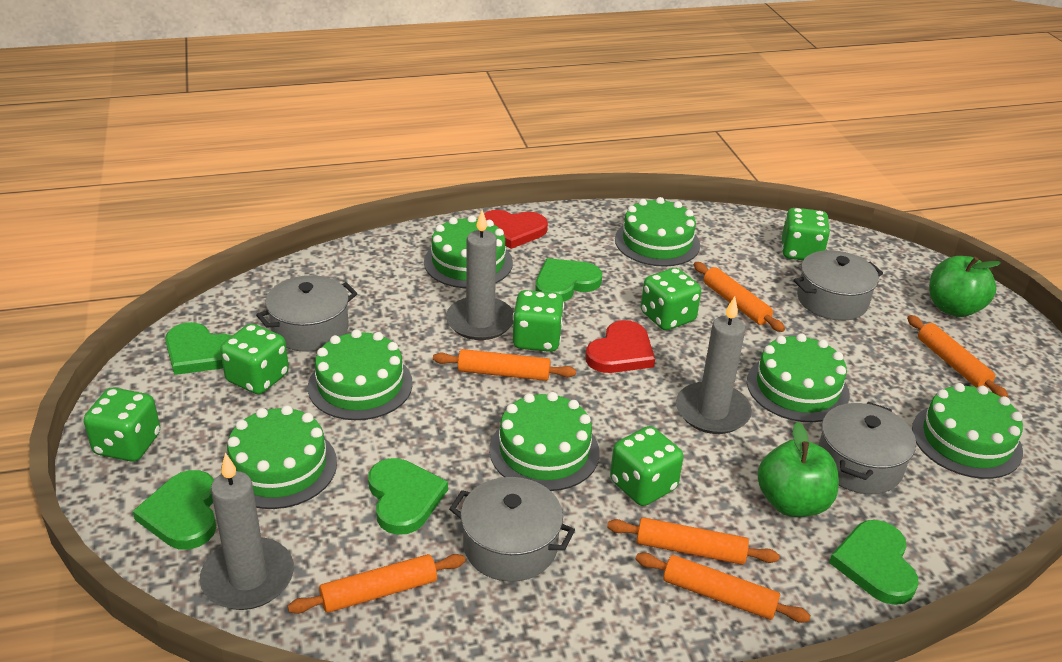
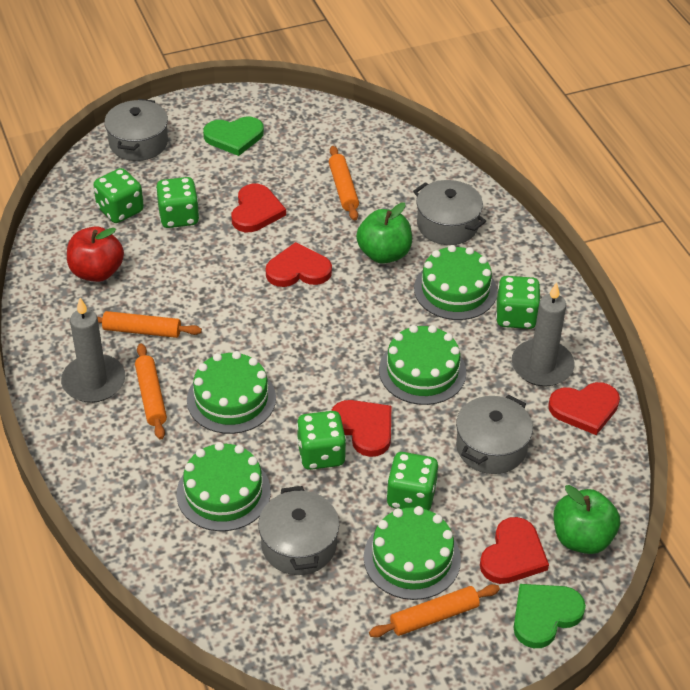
green cake: [221,405,337,509] [308,329,413,420] [424,215,513,288] [489,392,600,491] [615,197,700,267] [747,333,850,422] [912,383,1023,479] = 7 -> [176,442,271,531] [187,351,276,434] [364,506,461,600] [379,325,466,405] [414,245,497,320] = 5
green dice: [83,388,160,462] [220,324,289,394] [513,290,564,352] [610,426,683,506] [641,268,701,330] [782,208,830,260] = 6 -> [93,168,144,223] [156,177,200,228] [297,411,346,470] [386,452,438,510] [496,276,541,329] = 5
green heart: [133,470,216,550] [165,322,232,375] [368,458,448,535] [535,258,602,302] [829,520,919,605] = 5 -> [203,117,264,156] [514,584,586,648] = 2
grey candle: [200,453,294,610] [446,210,514,340] [676,296,752,434] = 3 -> [61,298,125,403] [512,282,575,387] = 2
orange rolling pin: [288,554,465,614] [433,349,576,381] [607,517,780,565] [636,553,811,623] [694,262,785,332] [907,315,1009,397] = 6 -> [97,311,202,338] [135,343,167,440] [329,146,359,221] [369,584,500,638] = 4
red apple: none = 0 -> [67,226,124,282] = 1
red heart: [484,210,548,249] [586,320,655,373] = 2 -> [232,184,286,232] [266,242,332,287] [331,400,391,457] [480,517,549,584] [548,382,620,435] = 5

